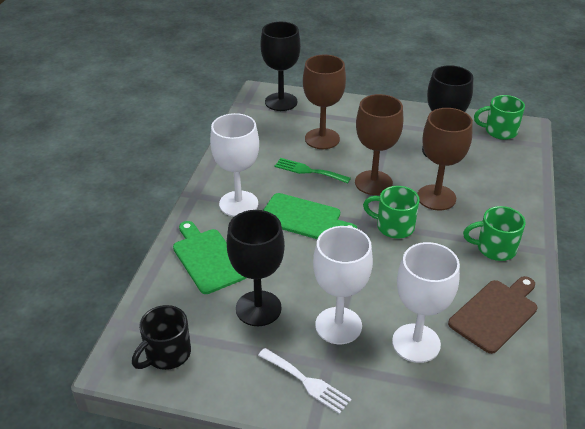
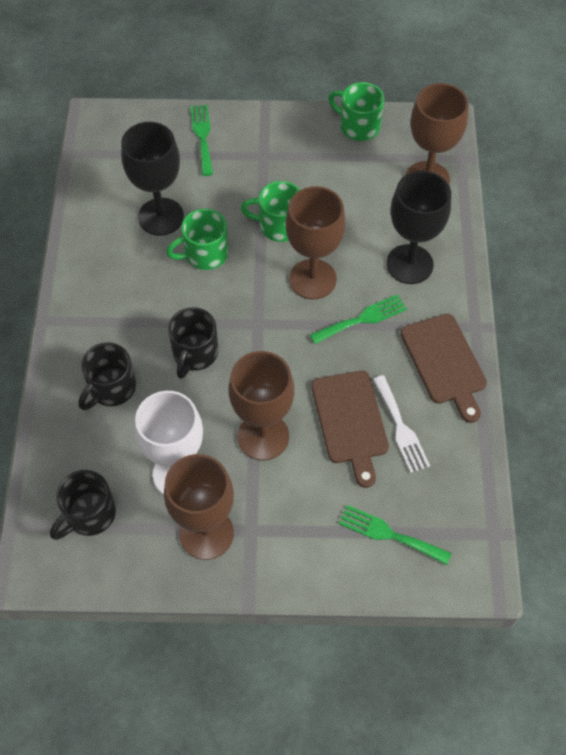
black goblet: [227,210,285,326] [260,22,301,111] [422,65,473,158] = 3 -> [121,122,184,236] [386,171,451,284] = 2
black mug: [132,305,191,370] = 1 -> [50,470,116,540] [78,342,136,410] [168,307,218,379] = 3
brown cutting board: [448,276,537,354] = 1 -> [311,371,389,488] [401,314,487,423] = 2
brown goblet: [303,55,346,149] [355,94,404,195] [418,108,473,210] = 3 -> [164,454,234,560] [229,351,294,460] [285,186,346,299] [406,83,469,184] = 4
green cutting board: [173,221,246,294] [263,193,358,239] = 2 -> none = 0
green fork: [274,158,351,183] = 1 -> [190,105,213,176] [310,294,407,344] [339,505,452,565] = 3
white goblet: [210,113,259,217] [313,226,373,344] [392,242,460,363] = 3 -> [135,391,203,495] = 1

